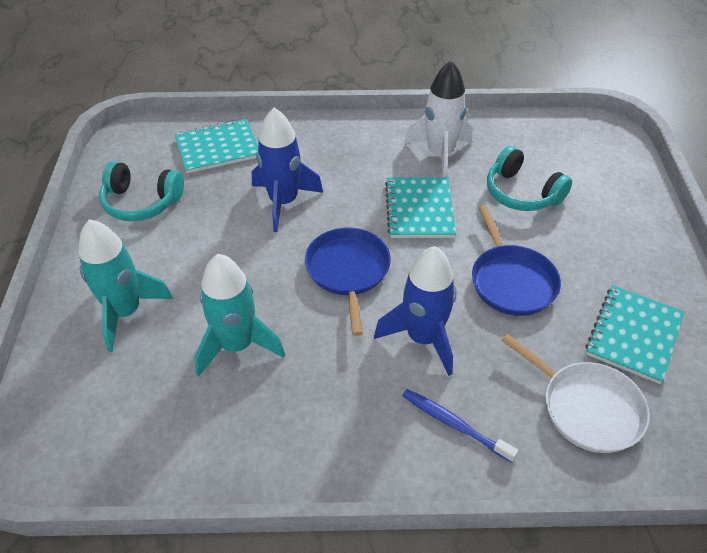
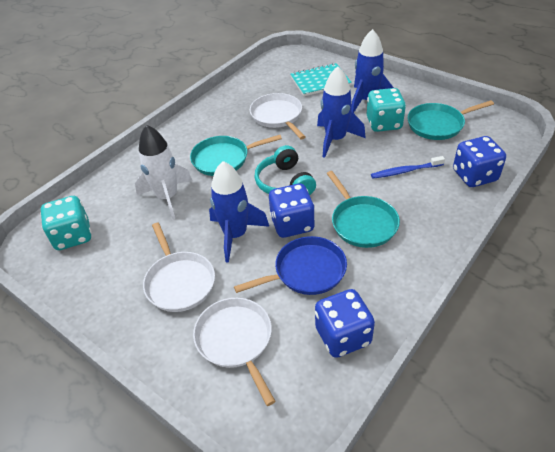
blue dice: none = 0 -> [269,183,315,238] [315,289,375,358] [453,136,506,187] = 3
blue pan: [305,228,391,336] [472,205,561,316] = 2 -> [234,236,347,295] = 1
blue rocket: [252,108,323,232] [374,246,456,376] = 2 -> [209,161,269,263] [317,66,366,158] [351,29,394,113] = 3
turquoise dice: none = 0 -> [40,196,92,250] [367,88,406,132] = 2
turquoise headphones: [99,161,184,221] [487,146,572,211] = 2 -> [254,145,316,195] = 1
turquoise notebook: [175,119,258,174] [385,177,456,238] [585,285,684,384] = 3 -> [290,63,352,96] = 1
turquoise pan: none = 0 -> [190,135,282,176] [327,171,400,248] [407,100,494,140] = 3
turquoise rocket: [78,219,173,352] [194,254,285,377] = 2 -> none = 0
white pan: [501,334,650,453] = 1 -> [143,223,215,312] [193,298,275,406] [250,93,306,139] = 3

